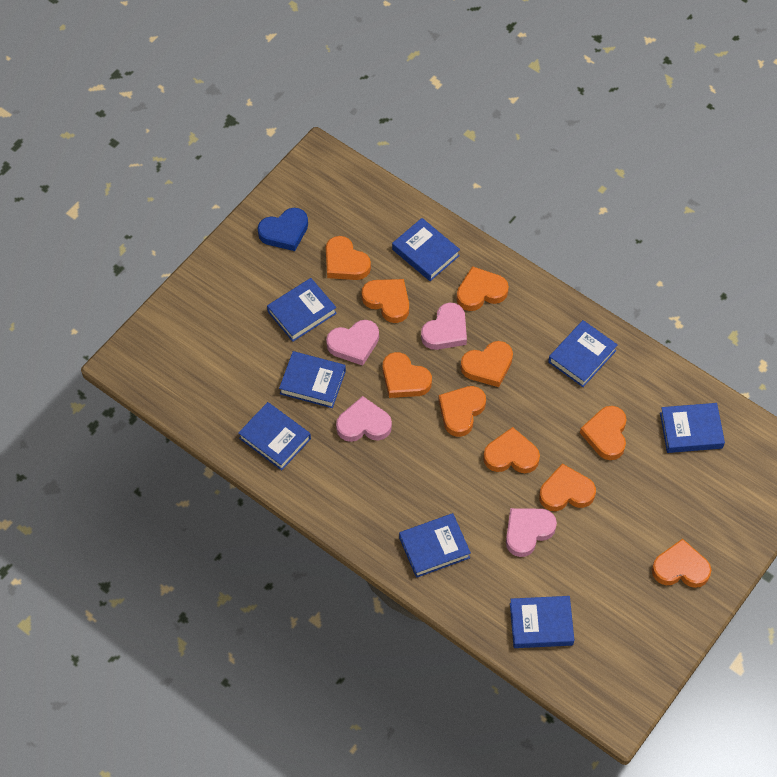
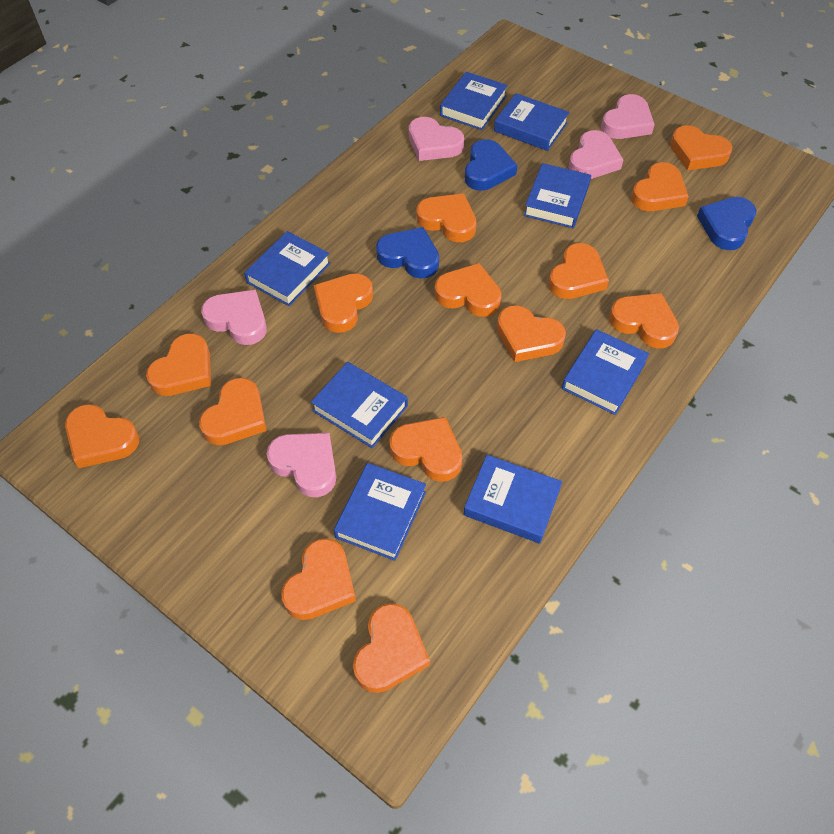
blue heart: [258,208,308,251] = 1 -> [376,227,439,279] [465,139,517,191] [697,197,756,250] = 3
orange heart: [326,236,371,280] [361,279,409,323] [383,352,432,398] [438,386,486,437] [456,266,509,311] [460,341,513,387] [483,427,540,473] [539,464,596,511] [580,406,627,460] [652,539,711,588] = 10 -> [65,404,139,468] [146,334,211,396] [199,378,267,445] [281,538,356,620] [314,273,373,333] [353,603,430,693] [390,417,462,482] [417,193,477,242] [434,263,502,317] [497,305,566,362] [548,243,609,299] [609,293,679,348] [631,162,689,211] [670,125,733,170] = 14
pink heart: [326,320,379,366] [336,396,392,442] [421,303,467,350] [506,508,557,557] = 4 -> [201,290,267,345] [267,433,336,497] [409,117,464,161] [568,130,623,179] [601,94,655,139] = 5

